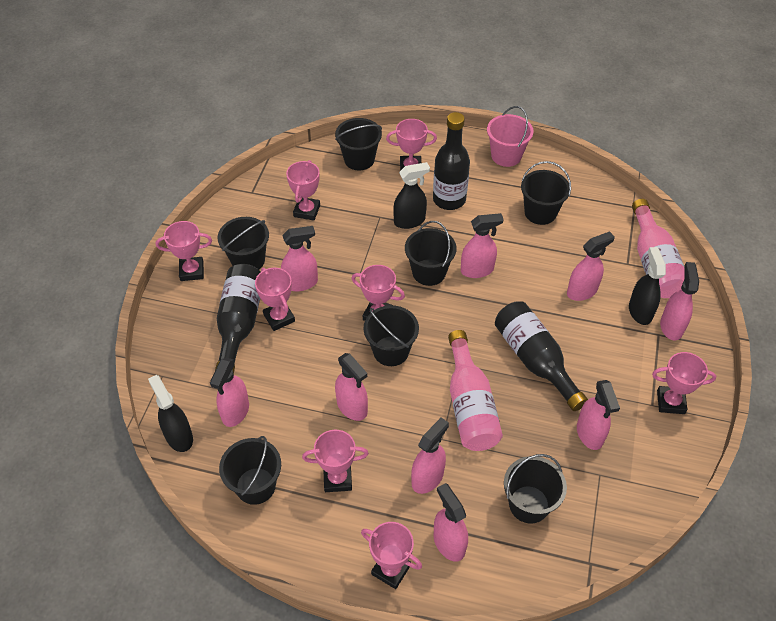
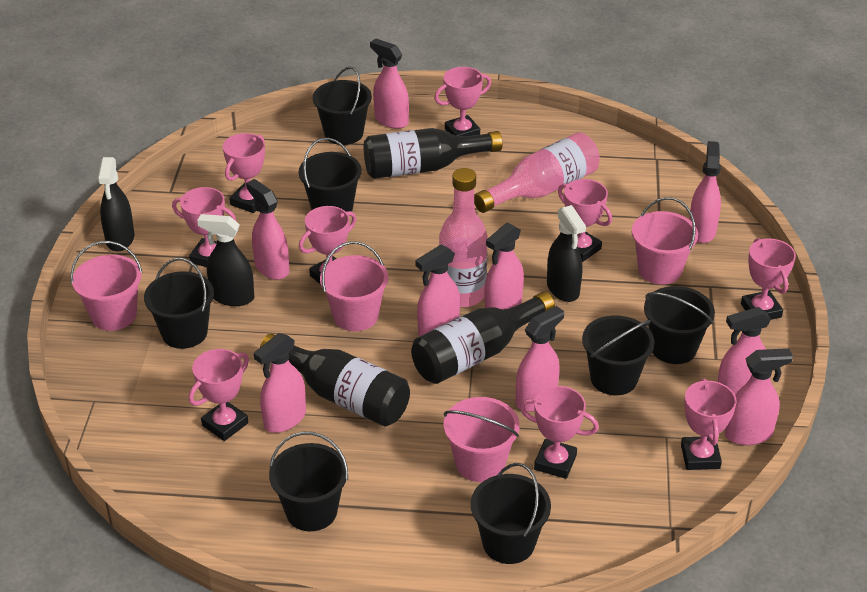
pink bucket: [487,106,534,167] = 1 -> [70,241,143,331] [320,241,389,331] [443,397,520,482] [632,197,698,284] = 4
pink trophy: [156,221,212,281] [255,268,295,331] [286,160,320,221] [302,430,369,492] [351,265,405,321] [361,522,422,589] [386,119,437,171] [652,352,716,414] = 8 -> [172,187,236,267] [189,349,249,441] [223,133,265,213] [299,206,357,285] [434,67,491,136] [520,386,599,479] [558,179,612,262] [681,378,737,470] [741,238,796,320] = 9

